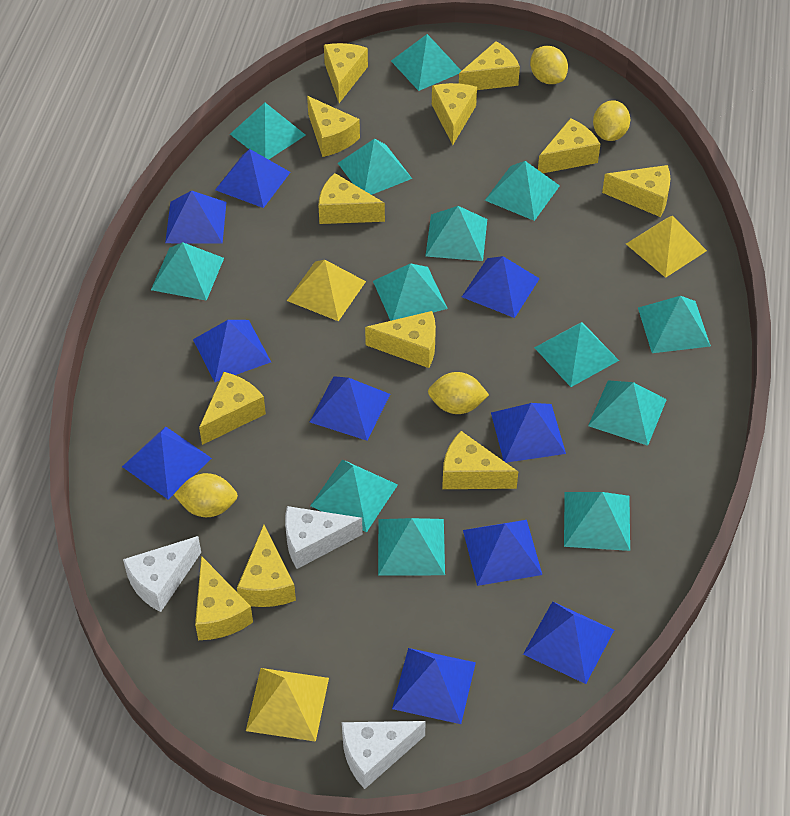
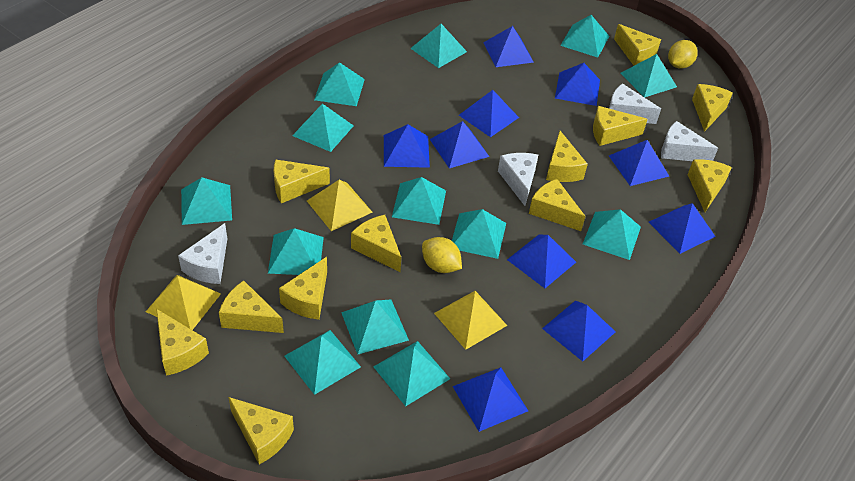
white cheese: [123,536,201,612] [285,506,363,569] [342,721,426,789] = 3 -> [178,223,227,284] [498,153,538,206] [609,84,661,124] [661,121,718,161] = 4
yellow lemon: [173,473,238,517] [428,372,489,414] [530,46,568,84] [593,100,630,141] = 4 -> [422,237,462,273] [668,40,698,69] = 2

